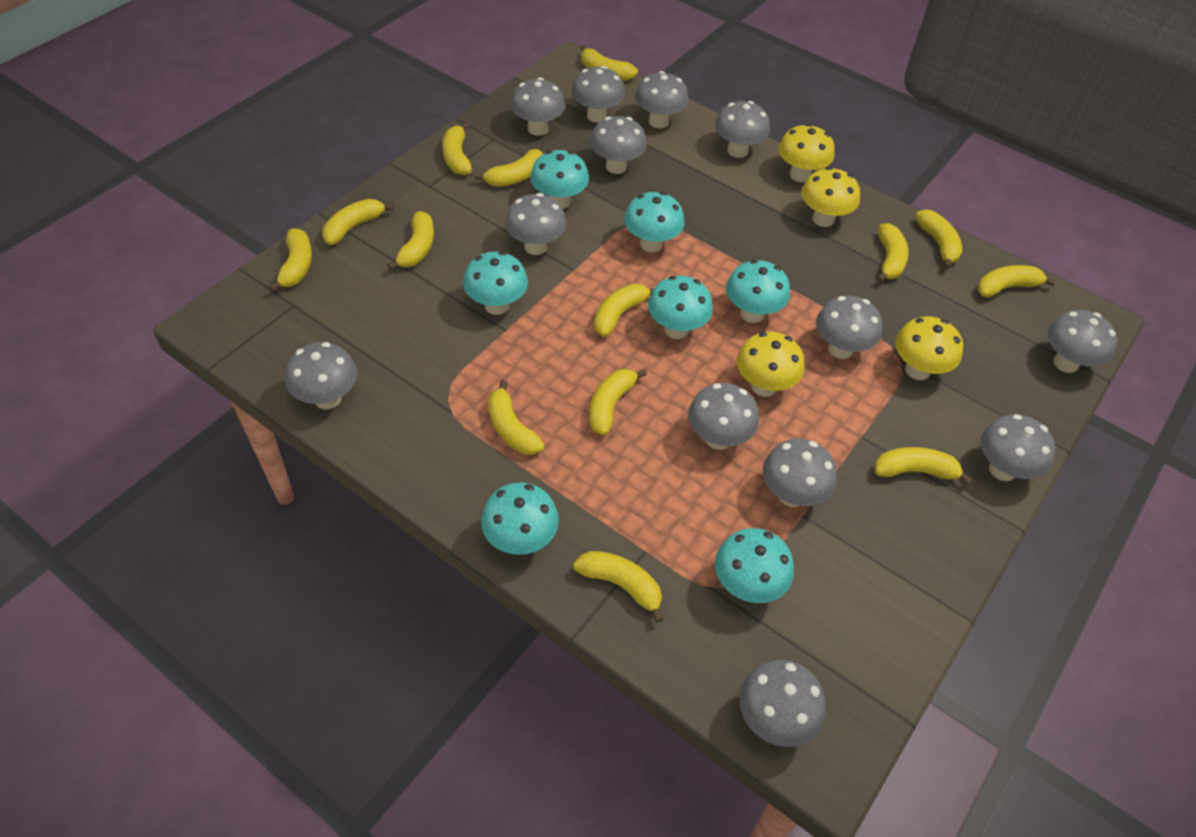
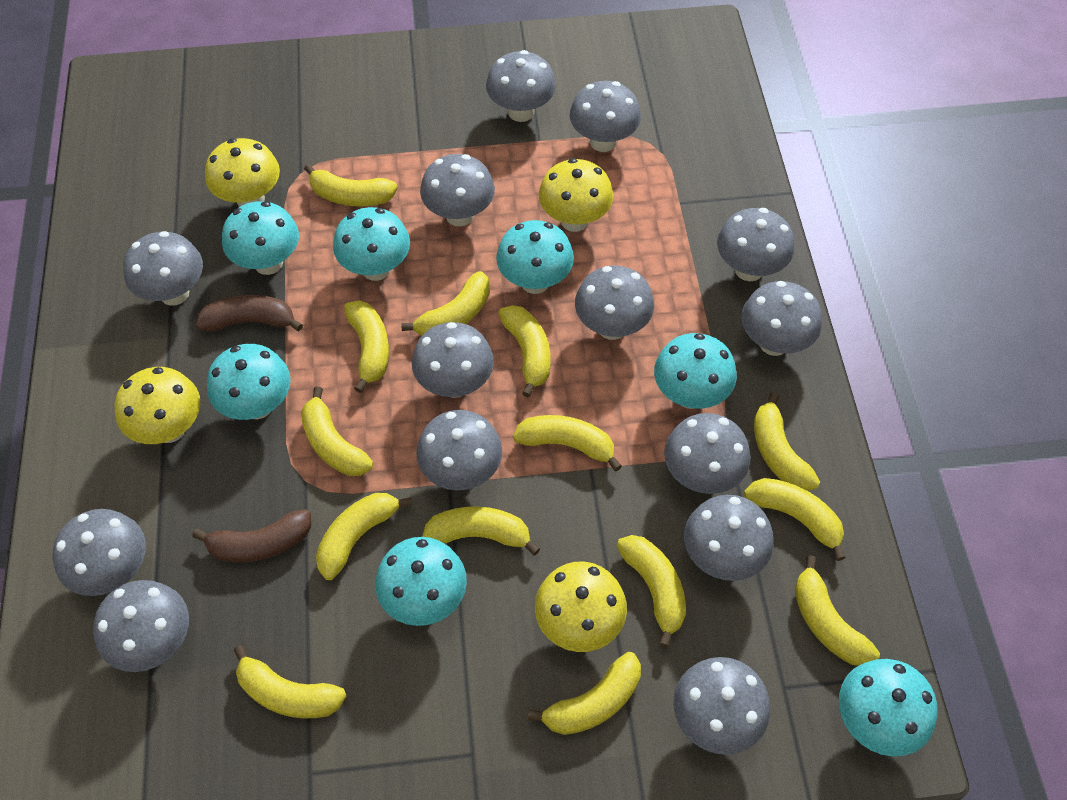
brown banana: none = 0 -> [192,509,311,563] [196,295,303,331] = 2
grey mushroom: [285,342,357,409] [505,193,567,255] [510,77,565,136] [571,66,625,123] [590,116,647,174] [635,71,689,128] [688,383,759,450] [715,101,770,158] [739,660,826,747] [763,439,837,507] [816,296,882,359] [981,414,1056,481] [1047,310,1117,373] = 13 -> [52,509,146,596] [93,580,189,672] [123,231,203,306] [412,322,494,398] [417,410,502,490] [420,154,495,226] [486,50,556,122] [570,81,641,152] [575,265,654,340] [664,413,750,494] [673,657,770,755] [684,495,774,581] [717,208,794,281] [741,281,822,356] = 14

